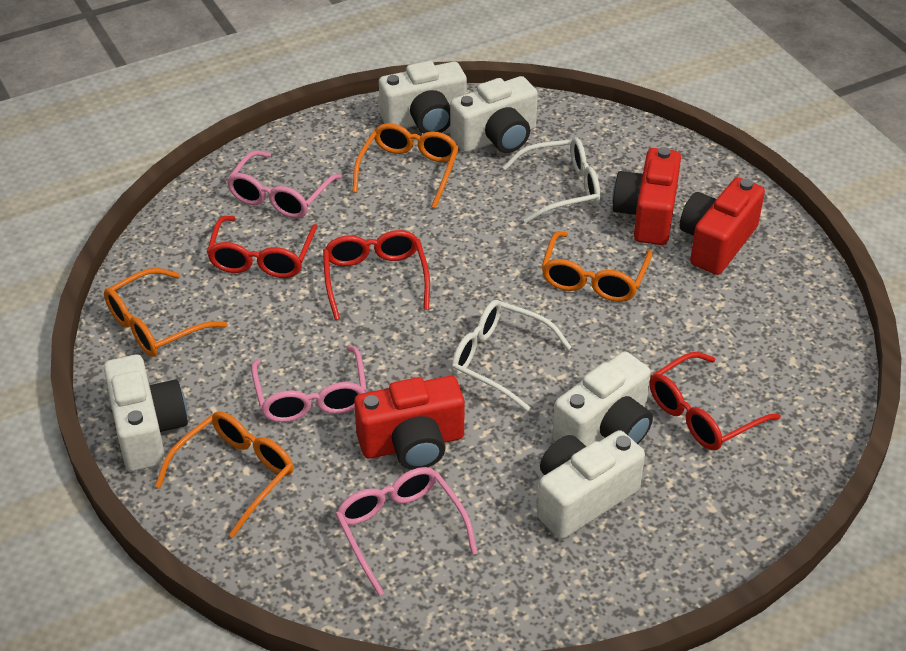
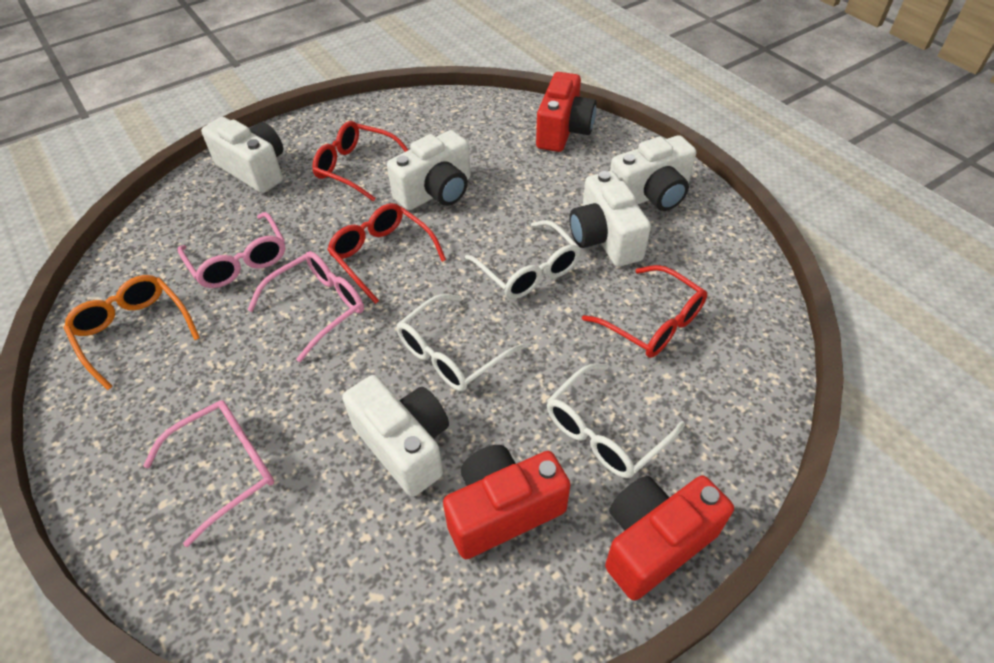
orange glasses: [104,268,227,357] [155,411,294,538] [352,123,459,208] [542,231,652,302] = 4 -> [64,275,200,390] = 1
white glasses: [451,300,571,411] [503,137,600,223] = 2 -> [396,294,525,391] [465,220,581,299] [547,364,685,478] = 3

